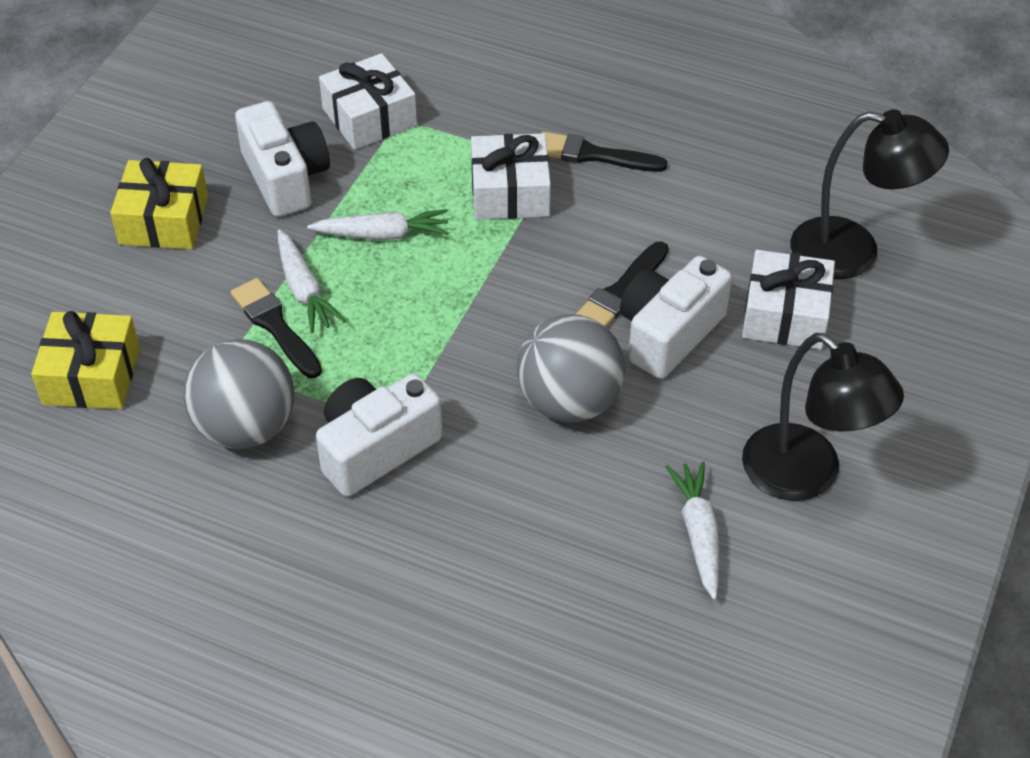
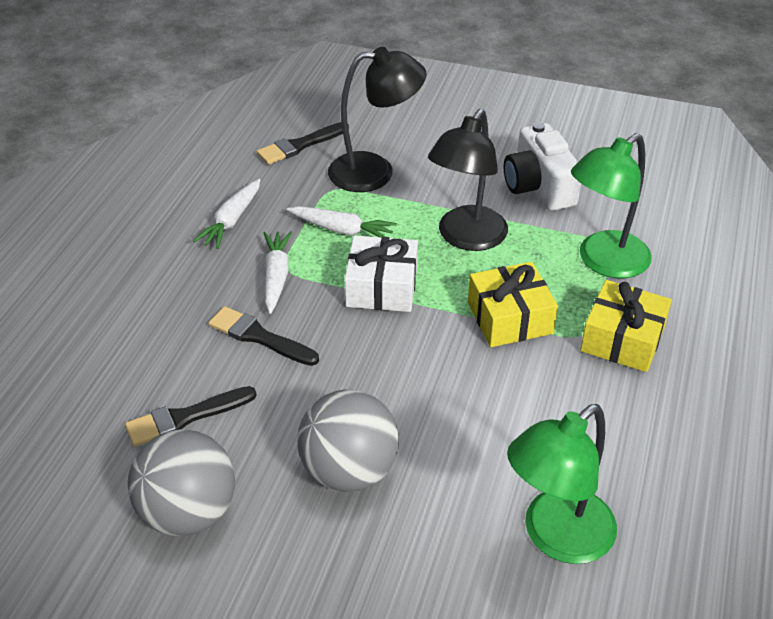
green lamp: none = 0 -> [507,404,617,564] [571,133,652,278] = 2
white camera: [235,101,330,217] [316,374,443,497] [620,256,732,379] = 3 -> [504,122,581,211] = 1
white gift: [319,53,417,150] [471,133,551,220] [742,250,835,350] = 3 -> [345,236,418,312] = 1

